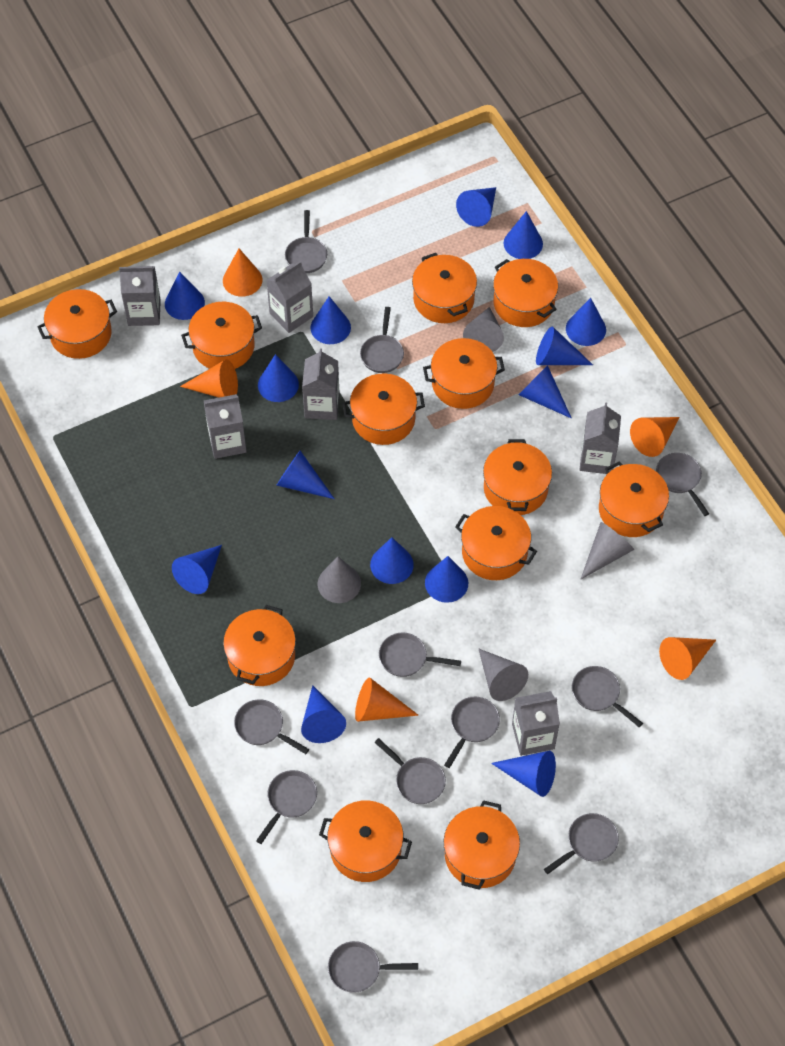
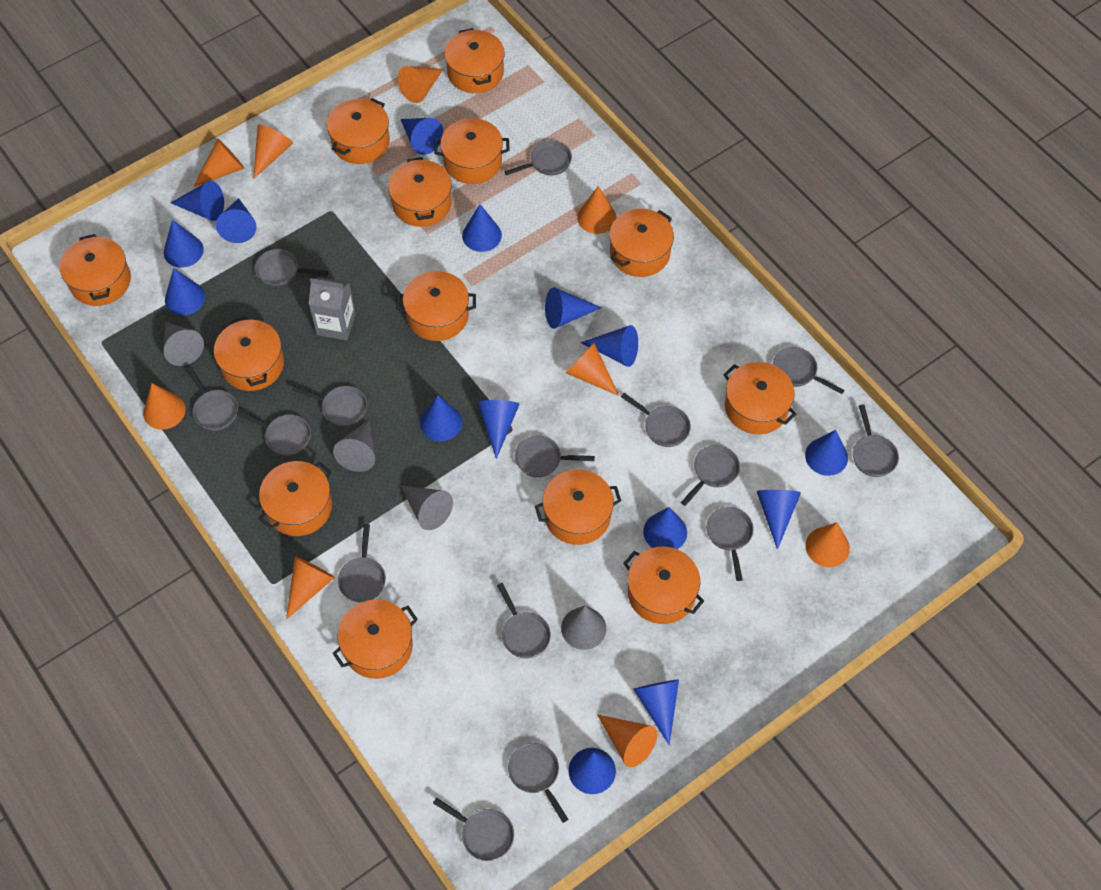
blue cone: [165,272,205,320] [172,545,222,594] [258,354,299,402] [276,451,334,499] [301,685,346,743] [310,296,351,344] [370,537,414,584] [425,556,468,603] [456,187,496,227] [491,751,556,797] [504,211,543,259] [519,365,572,419] [536,327,593,365] [566,298,606,346] = 14 -> [164,220,204,268] [165,268,206,315] [171,181,224,221] [216,198,257,243] [401,118,444,155] [420,395,462,441] [462,204,502,252] [477,400,520,459] [545,287,602,329] [568,748,616,794] [581,325,638,367] [633,679,679,745] [643,507,687,549] [757,490,801,550] [805,430,848,476] = 15
grey carton: [119,266,161,326] [204,394,247,459] [266,261,313,333] [302,348,340,420] [512,691,560,756] [579,402,621,474] = 6 -> [309,277,356,340] = 1
grey pan: [234,699,309,754] [256,770,317,844] [285,210,327,273] [328,941,418,993] [360,307,404,373] [374,738,446,804] [379,632,461,677] [444,697,500,768] [544,813,619,874] [572,666,643,728] [656,453,709,516] = 11 -> [186,367,238,431] [237,410,311,456] [255,249,328,286] [292,386,367,427] [338,524,386,602] [433,797,514,861] [497,583,551,659] [504,140,572,176] [508,743,568,823] [515,435,595,477] [621,393,691,447] [681,445,740,506] [706,507,754,581] [773,347,845,394] [853,404,899,477] = 15
orange cone: [180,360,238,398] [223,249,263,297] [355,677,419,722] [630,417,679,457] [659,637,716,680] = 5 -> [143,383,186,430] [193,138,244,187] [253,124,293,179] [286,556,335,620] [397,66,443,103] [566,343,619,396] [577,186,616,234] [597,714,657,768] [805,522,850,567] = 9
orange pot: [37,289,117,359] [181,302,262,369] [223,605,296,686] [319,800,412,882] [342,374,425,445] [412,253,477,323] [423,338,505,409] [444,800,520,890] [455,506,537,580] [483,439,552,515] [493,259,558,327] [599,461,669,537] = 12 -> [60,234,131,306] [214,316,284,391] [258,461,332,536] [327,98,390,164] [332,600,418,679] [388,157,452,227] [396,271,476,341] [434,118,510,184] [444,28,505,93] [535,469,621,545] [609,209,674,277] [623,547,704,624] [723,362,796,435] = 13

